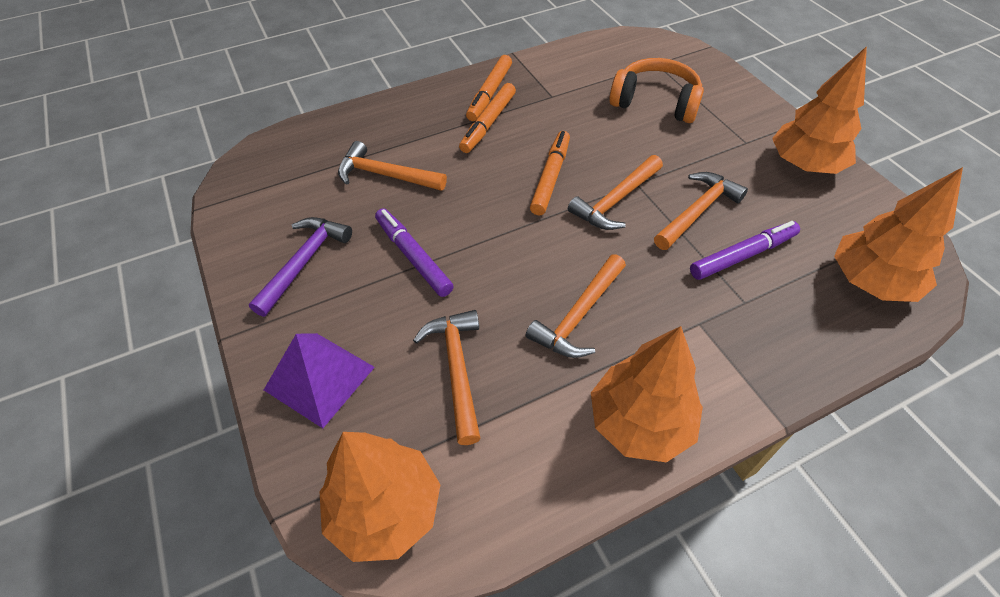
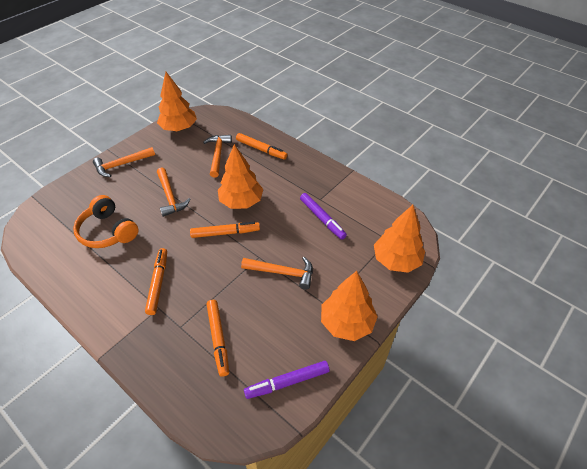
orange hammer: [338,141,447,191] [413,310,480,445] [526,254,626,358] [568,155,663,230] [654,172,748,250] = 5 -> [93,147,155,177] [157,167,191,217] [203,135,232,178] [241,257,313,290] = 4
orange marker: [459,83,516,153] [466,55,512,121] [530,131,570,215] = 3 -> [145,248,167,315] [190,222,260,238] [207,300,229,377] [236,133,287,160] = 4
purple hammer: [249,217,352,317] = 1 -> none = 0
purple pyramid: [264,333,375,428] = 1 -> none = 0

